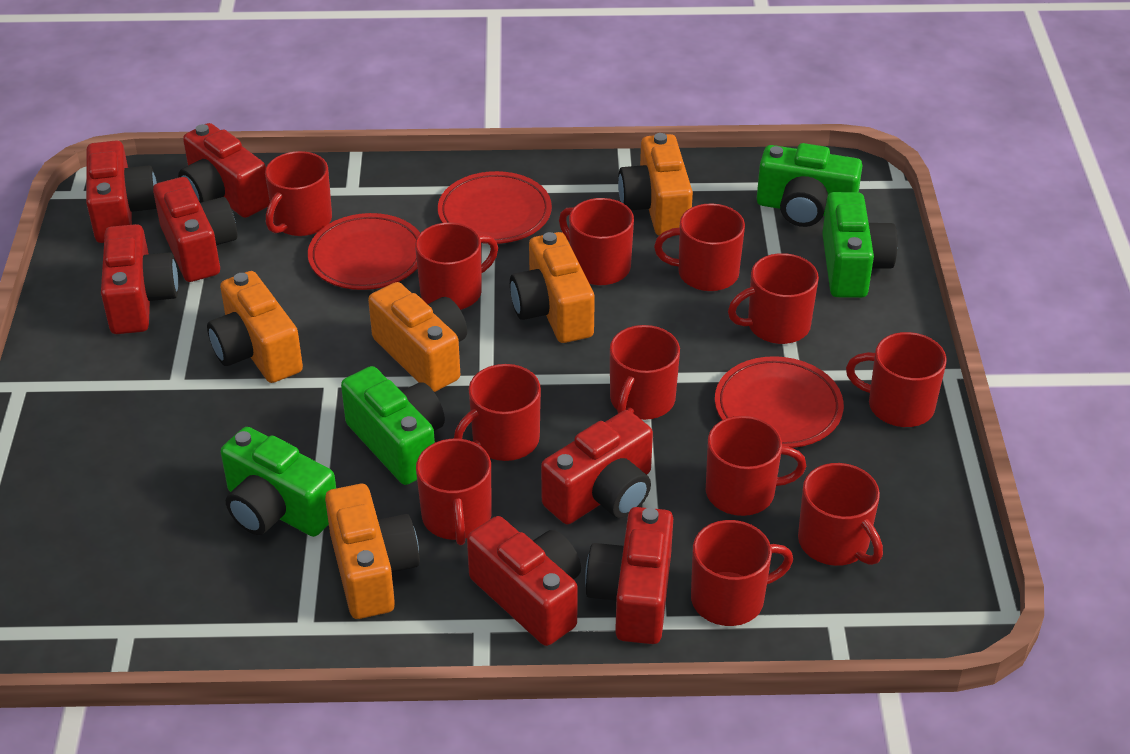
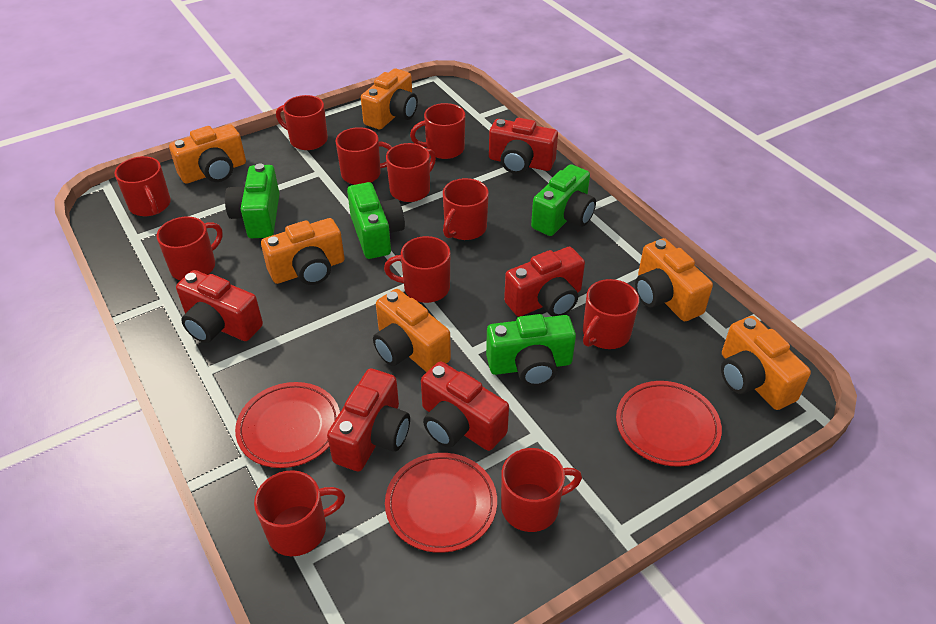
orange camera: [207,271,303,383] [325,484,420,619] [368,282,467,392] [510,232,595,343] [618,133,693,236] = 5 -> [169,124,246,184] [261,218,345,285] [361,69,418,129] [373,289,451,372] [635,238,713,321] [721,316,811,410] = 6
red camera: [86,141,157,243] [101,224,178,334] [153,177,237,282] [178,123,270,218] [467,516,581,646] [541,410,653,524] [585,507,673,644] = 7 -> [176,270,263,343] [327,368,410,471] [421,361,509,451] [489,118,558,174] [504,247,585,317] = 5
red mug: [265,151,332,236] [415,222,498,310] [416,439,492,545] [454,364,541,461] [559,198,634,285] [610,325,680,420] [654,203,745,291] [691,520,793,626] [706,416,807,516] [728,253,819,344] [798,463,883,566] [846,332,947,427] = 12 -> [115,156,171,216] [157,217,223,281] [254,470,345,556] [276,95,328,150] [335,127,392,185] [384,236,450,303] [386,143,436,202] [410,103,465,159] [443,178,489,240] [501,448,582,532] [583,279,639,349] = 11

